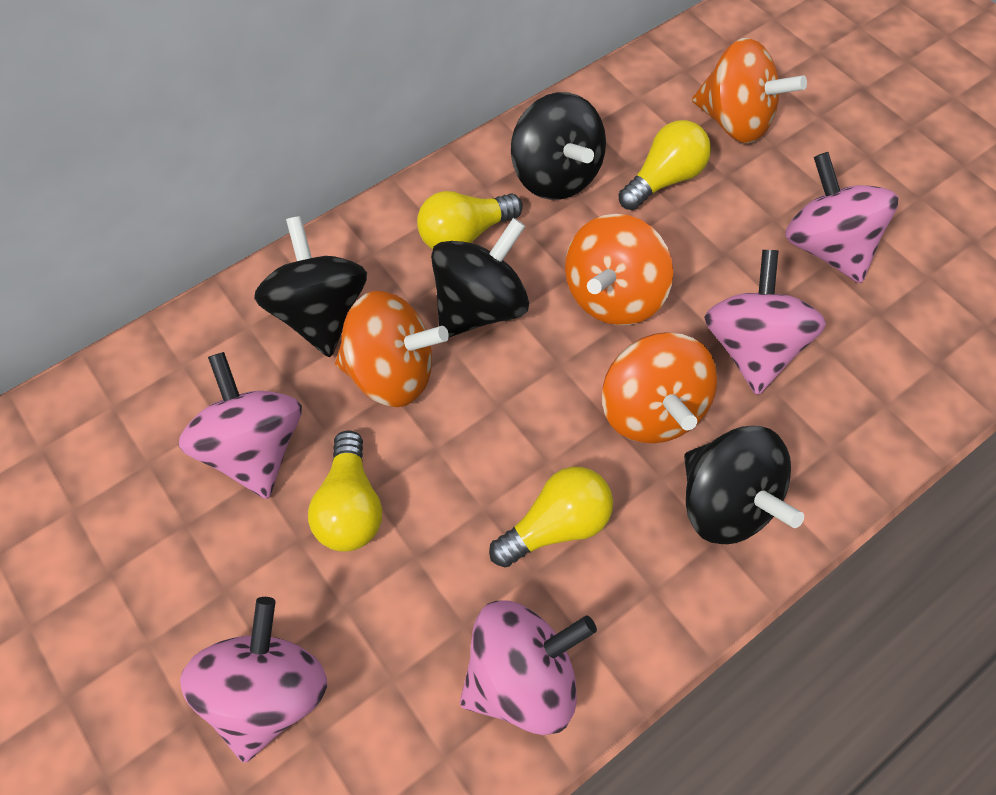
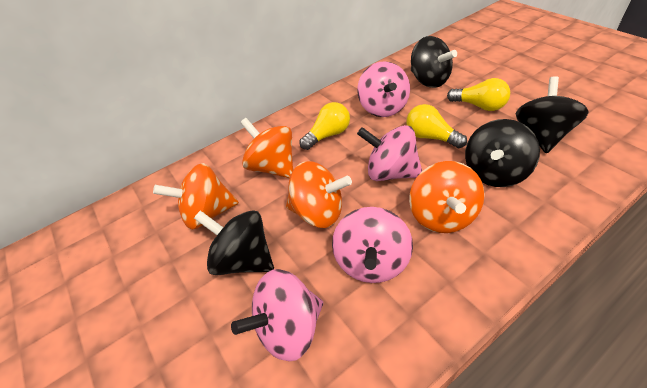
pink spinning top: [179,352,302,499] [180,597,327,762] [460,600,597,735] [704,250,826,395] [785,152,899,283] = 5 -> [231,269,323,361] [332,207,413,283] [357,61,410,117] [357,125,422,181] = 4
yellow light bulb: [308,430,382,552] [417,191,523,249] [489,467,613,567] [618,120,711,210] = 4 -> [299,102,350,150] [406,104,467,148] [447,78,510,111] = 3

